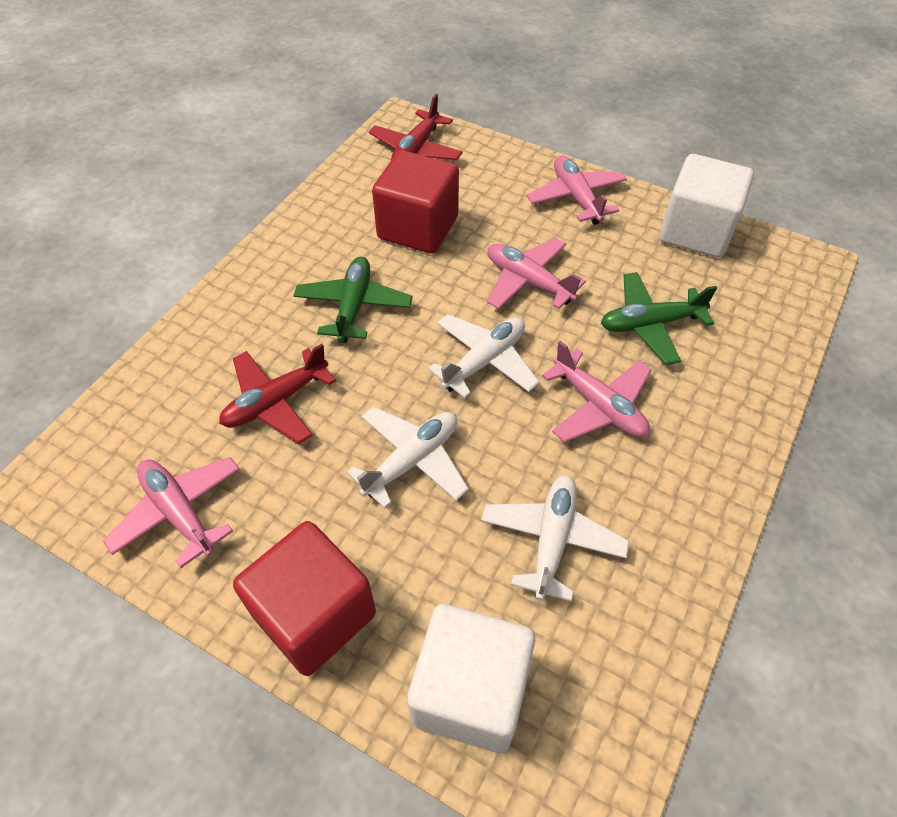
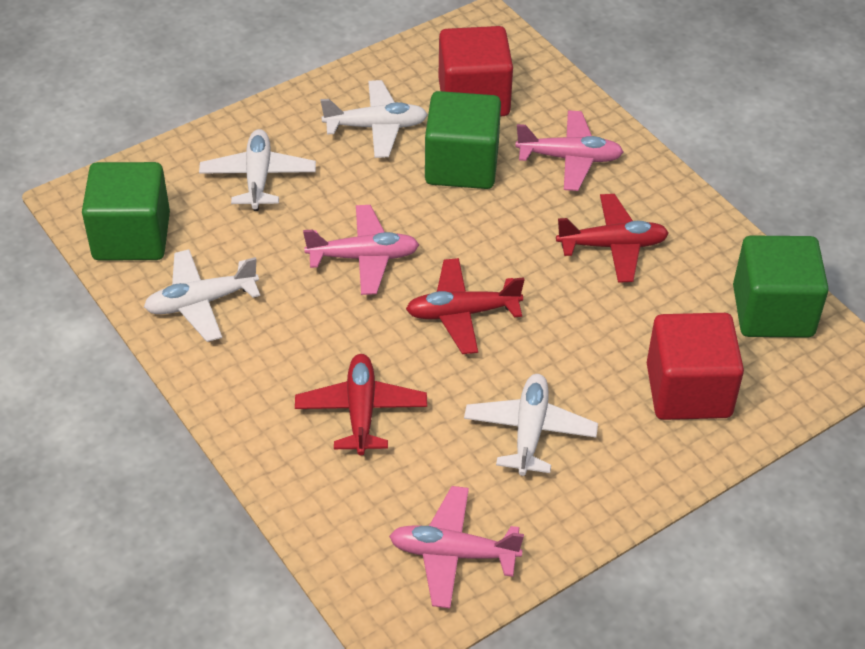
green cube: none = 0 -> [82,162,170,261] [425,91,501,189] [733,235,829,337] = 3
green plane: [293,257,413,343] [601,272,717,365] = 2 -> none = 0
pink plane: [103,457,240,568] [487,238,586,309] [527,156,627,225] [542,341,652,442] = 4 -> [303,205,419,295] [389,486,524,608] [515,110,624,191] = 3
red plane: [219,344,336,444] [369,94,463,160] = 2 -> [295,354,427,455] [406,258,524,354] [556,194,669,283] = 3
white cube: [407,604,535,753] [659,154,754,258] = 2 -> none = 0
white plane: [347,407,469,508] [428,314,539,398] [481,475,629,601] = 3 -> [144,249,260,342] [199,129,316,211] [321,80,428,158] [464,374,598,476] = 4

